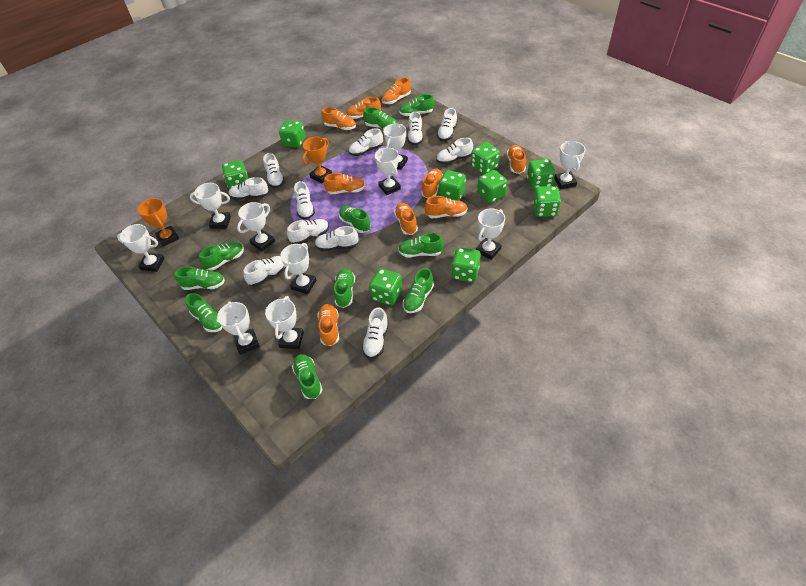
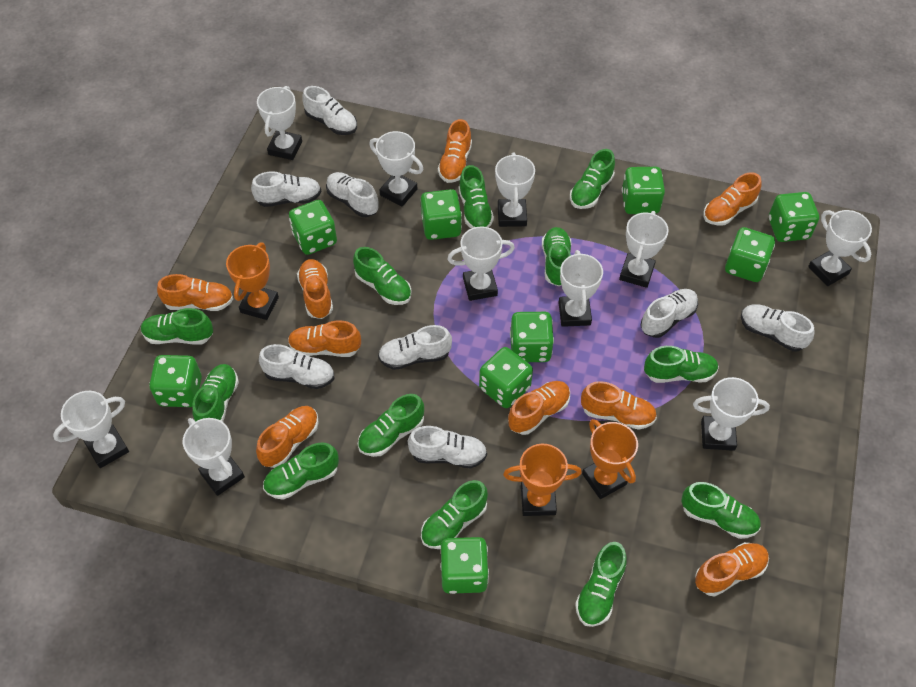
green shoe: [175,266,225,290] [185,293,223,332] [199,242,244,271] [292,354,322,399] [334,269,355,308] [339,206,371,233] [363,107,398,129] [398,233,444,257] [399,94,434,116] [403,268,434,313] = 10 -> [141,308,213,345] [192,364,239,422] [263,442,339,500] [353,247,411,305] [358,394,424,457] [421,480,488,549] [459,165,494,228] [542,227,571,286] [570,149,615,209] [575,542,626,627] [644,346,719,383] [681,482,761,539] = 12
orange trophy: [138,198,179,247] [302,137,332,183] = 2 -> [226,242,279,320] [503,444,582,516] [582,419,638,499] = 3
white shoe: [229,177,269,200] [243,256,286,286] [263,153,285,188] [287,219,329,244] [294,181,315,220] [315,226,359,251] [349,128,383,156] [362,307,389,359] [407,111,423,145] [436,138,473,164] [437,108,457,141] = 11 -> [251,171,321,207] [259,344,335,389] [302,86,357,135] [326,172,379,217] [378,325,452,370] [408,426,487,468] [640,289,698,338] [741,304,814,352] = 8

